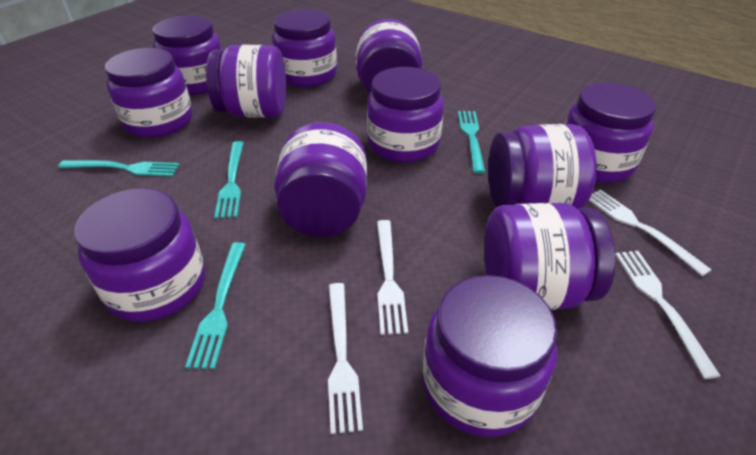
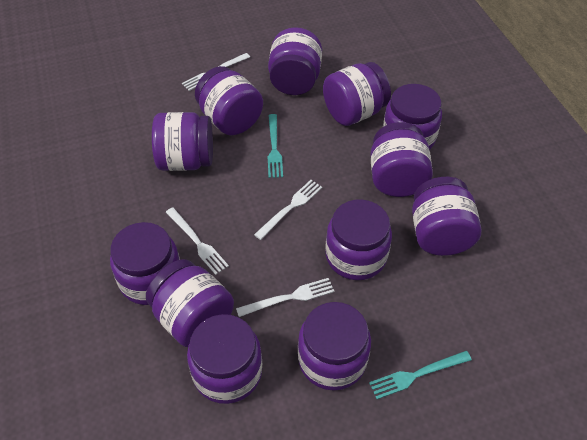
turquoise fork: [58,160,180,177] [185,242,246,369] [214,141,244,219] [458,111,485,174] = 4 -> [268,114,283,178] [369,351,472,399] = 2

